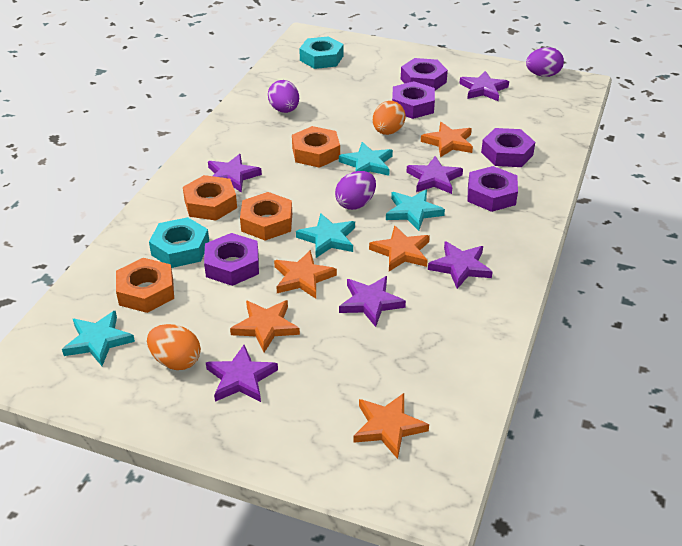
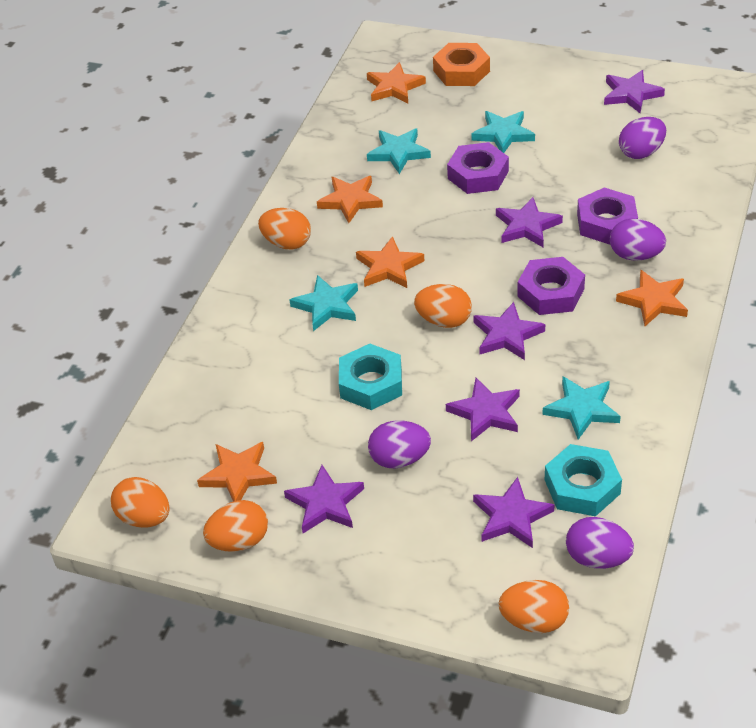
orange egg: [147,324,201,370] [373,101,406,135] = 2 -> [111,477,170,528] [203,500,268,552] [258,208,311,249] [414,284,472,328] [498,580,569,633] = 5
orange nut: [116,258,174,313] [183,175,237,221] [240,192,292,241] [292,126,340,168] = 4 -> [433,43,490,86] = 1
purple egg: [268,80,299,113] [335,171,376,210] [526,47,564,77] = 3 -> [368,421,431,469] [566,517,634,569] [610,218,666,261] [619,117,666,159] = 4
purple nut: [204,233,259,286] [392,81,435,119] [401,58,448,90] [467,166,518,212] [481,128,535,167] = 5 -> [447,142,509,194] [517,257,585,315] [577,188,638,245] = 3

